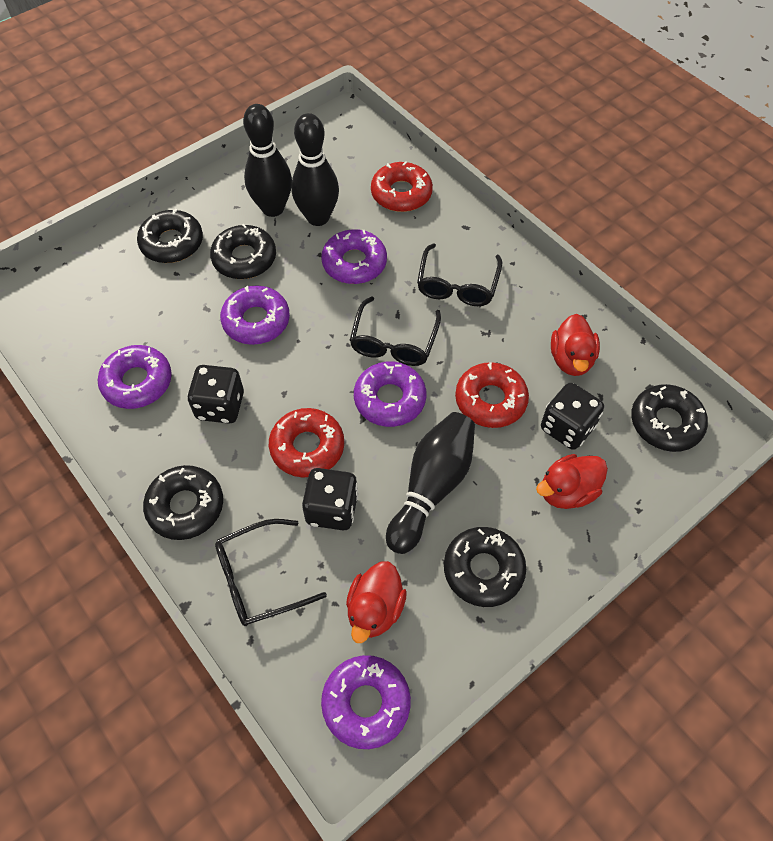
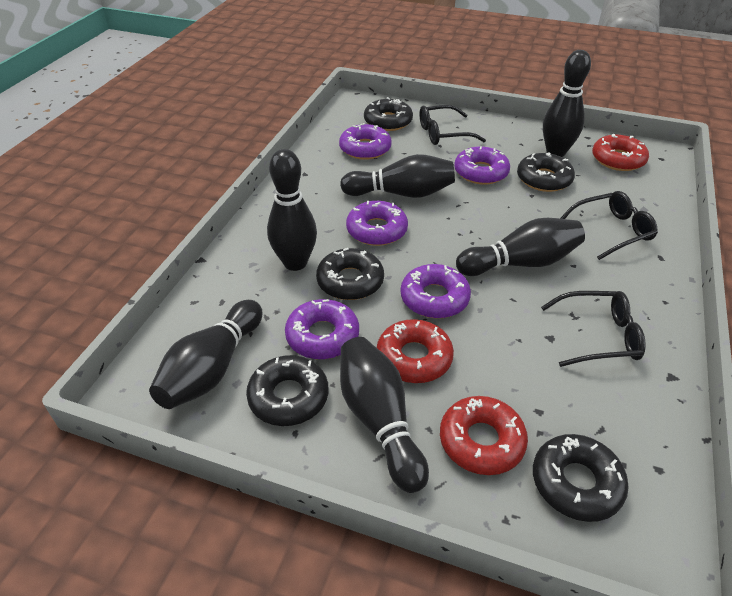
black bowling pin: [243,104,292,217] [291,113,339,226] [386,412,475,554] = 3 -> [149,300,262,409] [267,149,317,271] [340,154,455,198] [340,337,429,493] [456,218,585,276] [543,50,591,157] = 6
black dice: [187,365,244,424] [302,468,358,530] [541,383,604,450] = 3 -> none = 0
red duck: [346,561,407,643] [536,454,608,509] [551,314,600,376] = 3 -> none = 0

